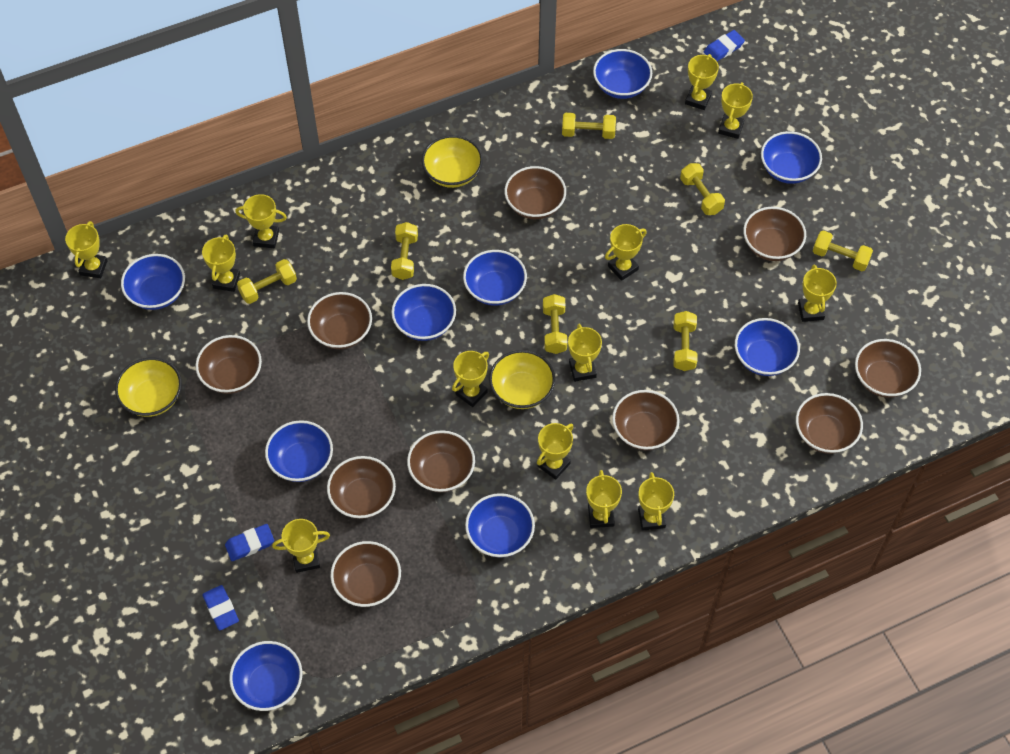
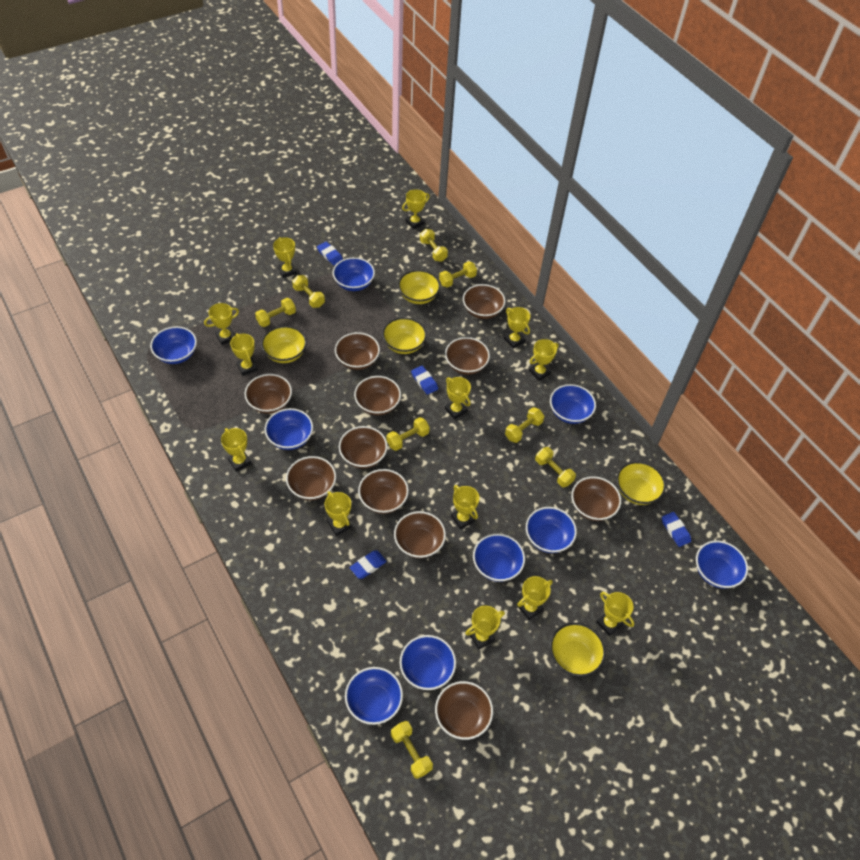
blue eraser: [202,585,239,631] [225,524,274,561] [704,30,745,61] = 3 -> [317,242,343,265] [350,550,387,579] [411,366,438,395] [662,512,691,547] = 4
brown bowl: [196,335,262,394] [307,292,372,349] [327,456,396,519] [331,541,401,607] [407,430,475,492] [505,166,566,219] [612,390,680,450] [743,207,806,261] [796,393,863,454] [855,339,921,398] = 10 -> [244,374,292,414] [286,456,336,500] [335,332,380,370] [339,426,388,468] [354,376,401,415] [358,469,409,514] [394,511,446,558] [435,681,493,740] [445,337,490,375] [463,284,506,319] [571,476,621,521] = 11
yellow bowl: [115,357,182,417] [422,135,483,188] [489,350,555,409] = 3 -> [261,326,307,363] [382,317,427,354] [398,270,440,304] [550,623,606,677] [616,461,666,505] = 5
yellow dumbbell: [237,259,297,304] [391,222,418,280] [543,294,567,354] [562,113,616,139] [674,311,697,371] [680,163,725,215] [813,230,873,271] = 7 -> [255,298,296,327] [292,275,325,308] [387,417,430,451] [391,721,433,779] [420,229,448,262] [439,261,477,288] [505,407,544,443] [535,447,576,487] = 8

